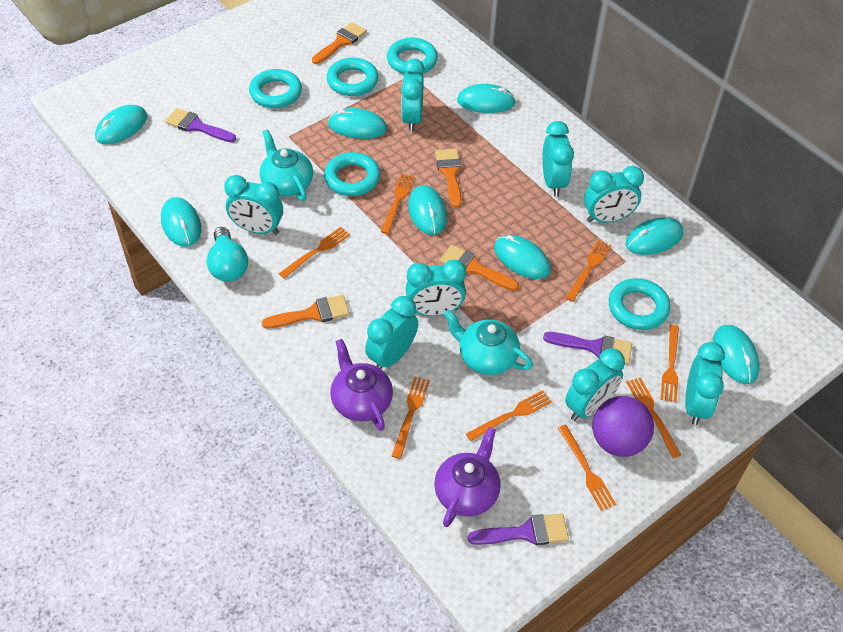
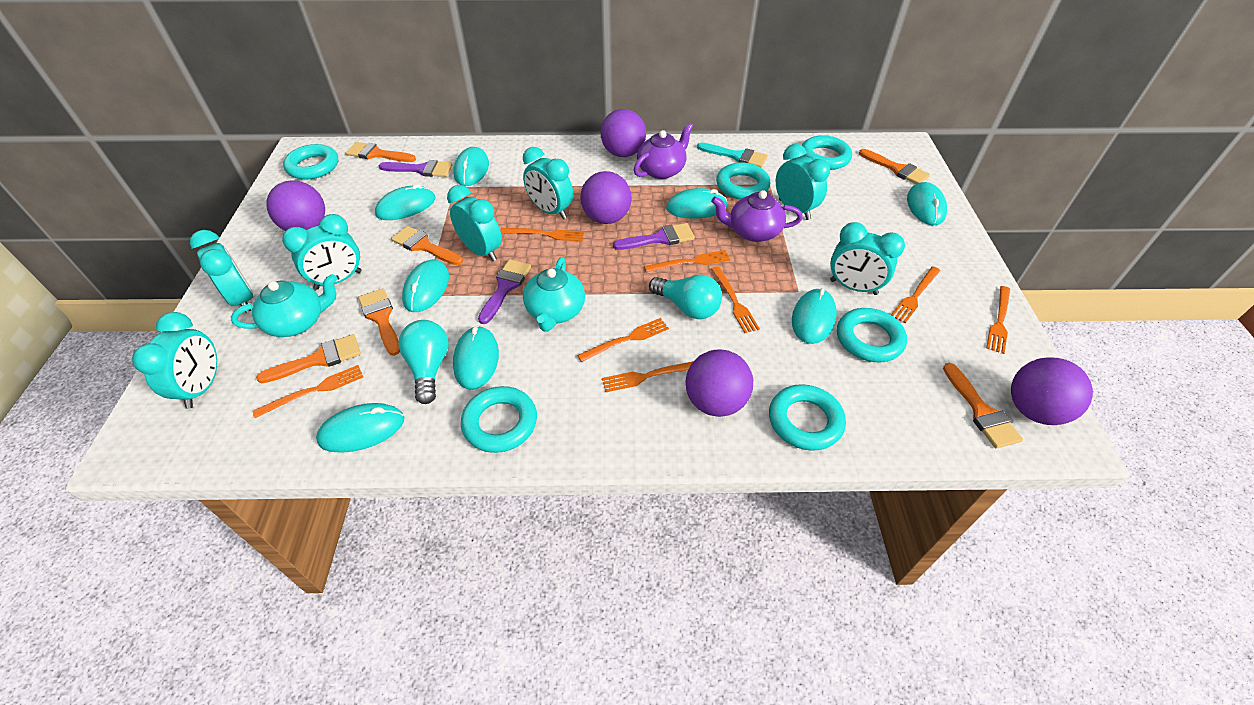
orange brush: [262,295,350,328] [312,22,367,64] [435,148,462,208] [440,245,519,291] = 4 -> [256,334,361,383] [346,142,416,162] [358,288,400,356] [391,226,463,265] [859,149,930,184] [943,363,1023,449] = 6
purple ball: [592,396,654,457] = 1 -> [267,180,325,231] [580,171,632,224] [600,109,646,157] [686,349,753,417] [1011,357,1093,425] = 5
turquoise brush: none = 0 -> [697,143,768,168] = 1
turquoise clock: [224,175,283,235] [365,296,418,369] [401,58,425,132] [405,260,466,316] [542,121,574,197] [565,348,625,421] [584,166,644,223] [685,342,725,425] = 8 -> [132,312,217,409] [190,230,253,313] [282,214,361,290] [447,185,502,261] [523,147,573,219] [776,144,830,220] [830,222,905,295] = 7
turquoise light bulb: [206,227,248,282] = 1 -> [398,320,449,404] [649,275,722,319] = 2
turquoise ring: [249,69,302,108] [324,152,380,196] [326,57,379,96] [387,38,438,74] [609,278,670,330] = 5 -> [283,144,338,180] [461,386,537,453] [716,163,770,199] [769,384,846,451] [802,135,852,170] [837,308,907,362] = 6

